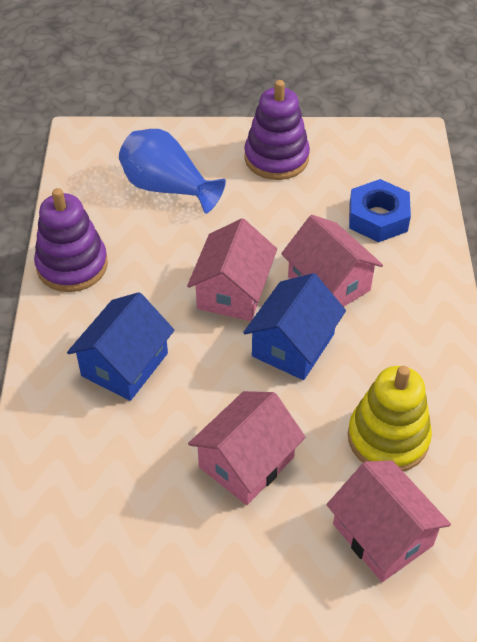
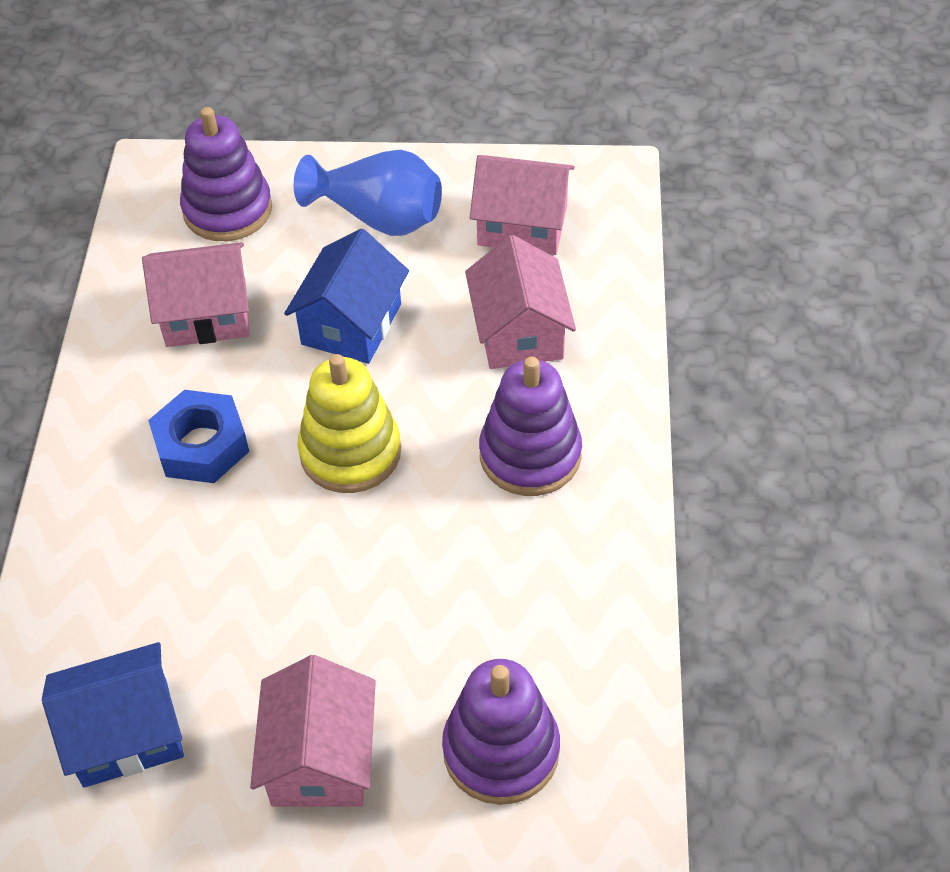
purple stacking toy: [34,188,108,292] [244,80,310,180] = 2 -> [180,107,272,241] [442,659,560,805] [479,357,582,496] = 3

